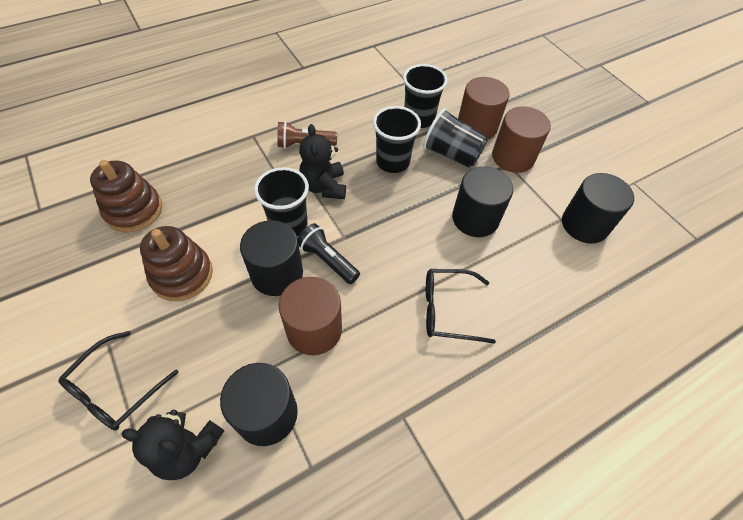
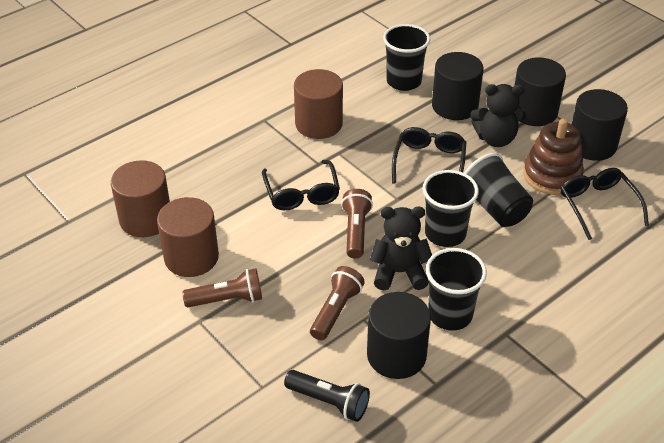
black glasses: [58,331,179,431] [426,269,496,344] = 2 -> [262,160,340,210] [392,127,466,184] [560,168,649,240] = 3
brown flashlight: [277,121,337,148] = 1 -> [182,268,262,307] [310,266,365,340] [341,189,373,259] = 3
brown stacking toy: [90,160,162,232] [140,226,213,301] = 2 -> [523,119,584,195] = 1

